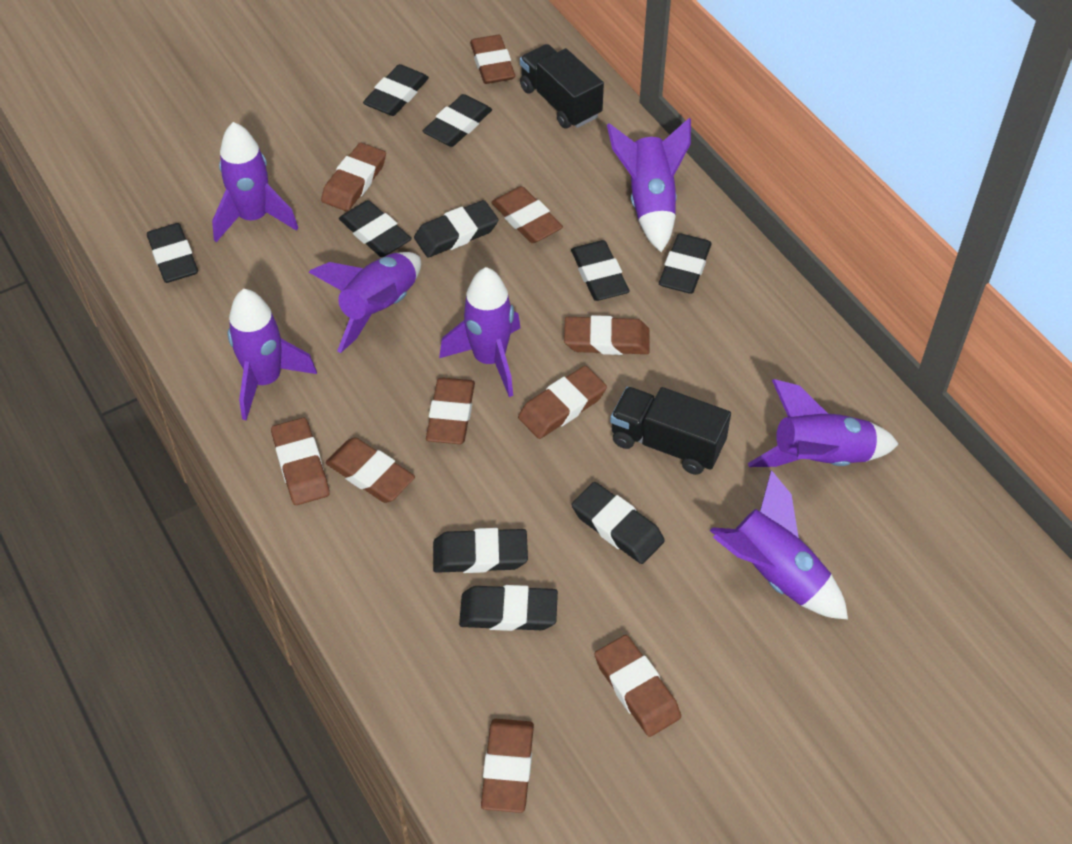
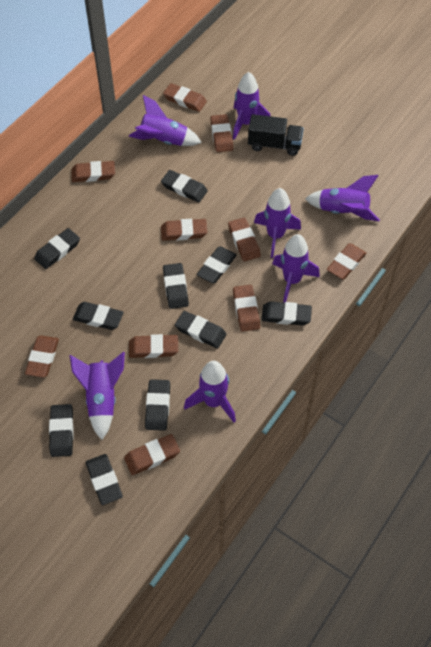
black truck: [520,44,604,129] [610,387,731,475] = 2 -> [248,114,304,156] = 1

